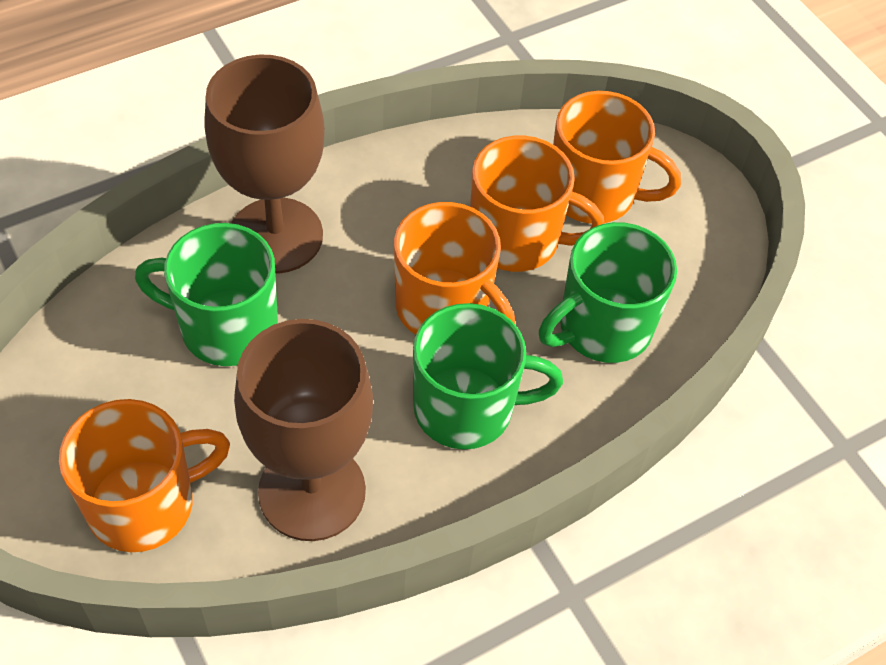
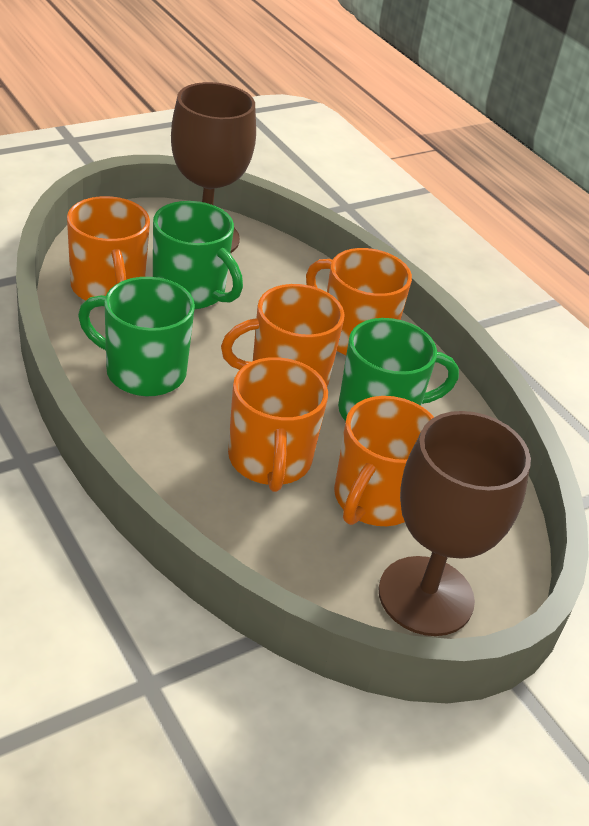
orange mug: [59,399,230,552] [394,202,515,335] [470,136,605,272] [553,91,681,224] = 4 -> [67,196,150,301] [221,284,345,386] [228,357,328,492] [306,248,412,355] [334,396,434,526] = 5

